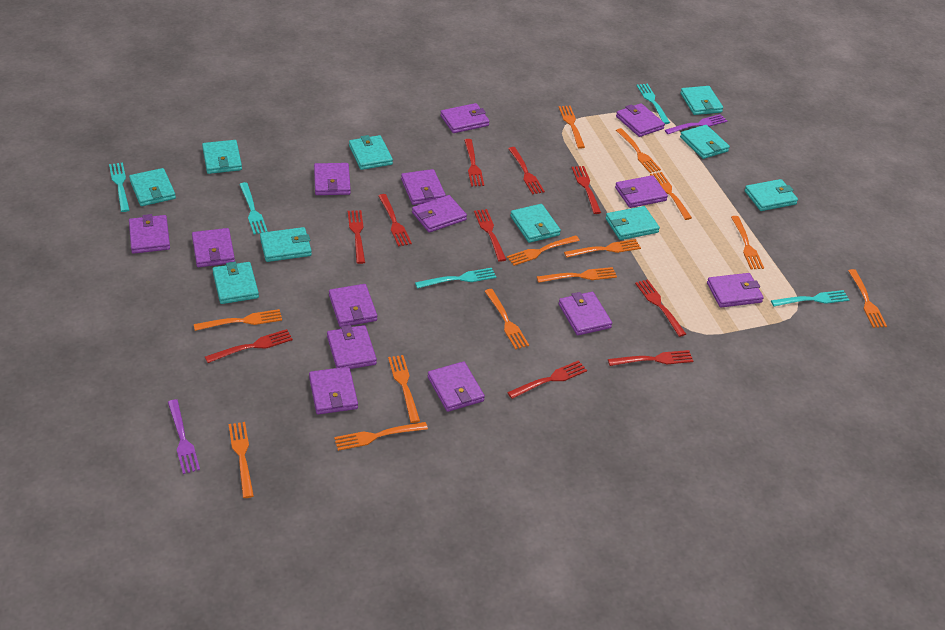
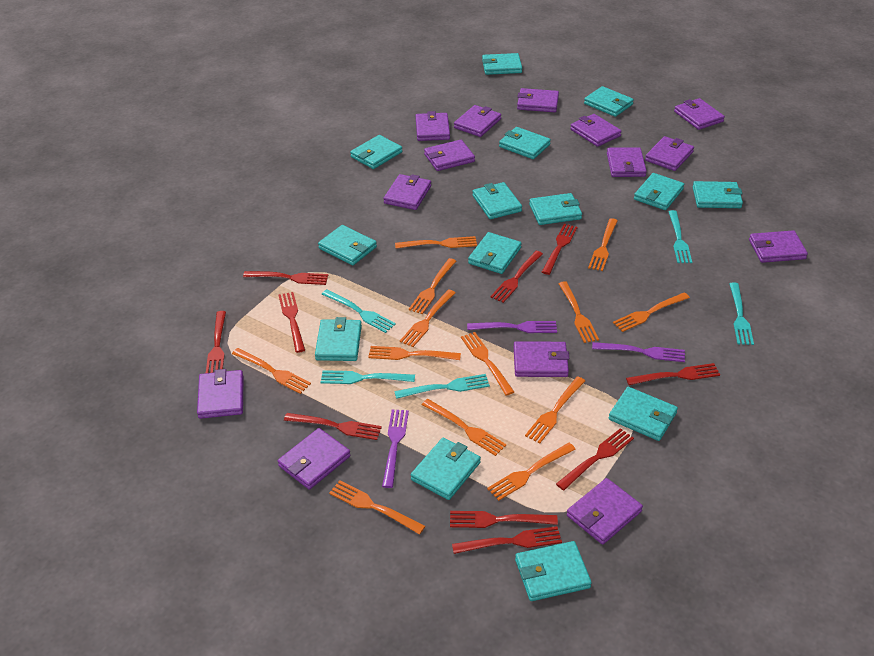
purple fork: [168,399,200,474] [665,114,727,134] = 2 -> [382,409,409,488] [467,321,557,333] [592,342,685,362] = 3
turquoise wallet: [129,168,176,206] [202,140,242,174] [212,262,259,304] [260,227,312,262] [349,135,393,170] [510,204,561,243] [606,206,660,240] [680,86,723,115] [680,125,730,159] [745,179,798,211] = 10 -> [315,317,362,361] [318,225,377,265] [350,135,402,169] [411,438,481,500] [468,232,521,274] [472,182,522,219] [482,53,522,75] [499,127,551,159] [515,541,592,601] [529,193,582,225] [584,86,634,117] [609,387,678,441] [634,173,684,210] [692,181,743,208] = 14

